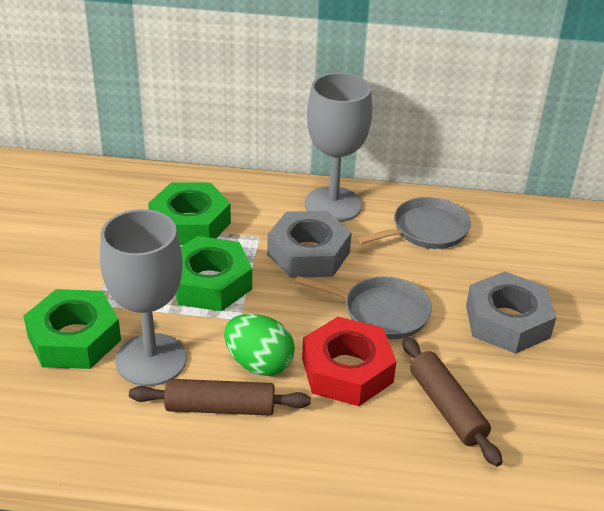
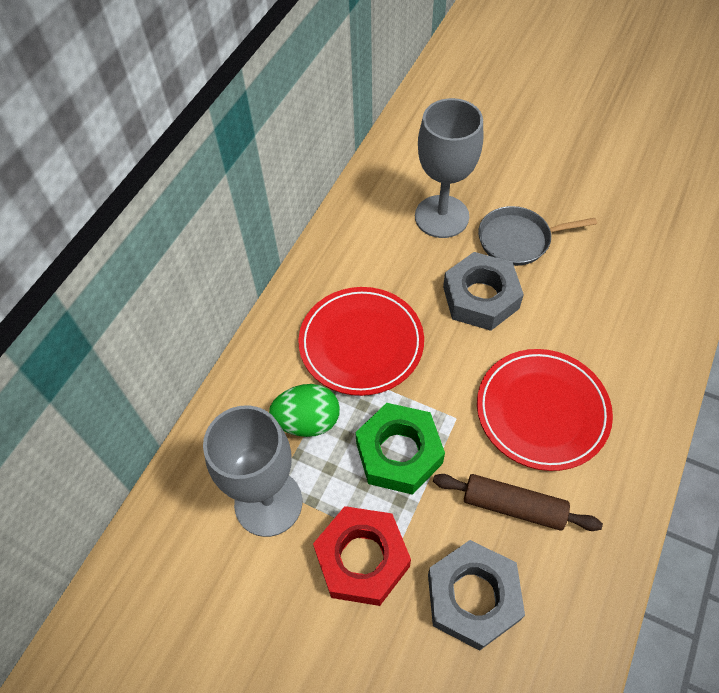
brown rolling pin: [129,379,311,415] [402,336,502,467] = 2 -> [433,474,603,531] = 1
green nut: [23,289,121,369] [148,183,231,245] [175,236,252,311] = 3 -> [355,403,445,495] = 1
grey pan: [295,276,432,339] [357,197,471,249] = 2 -> [478,206,597,266] = 1
red plate: none = 0 -> [298,287,424,396] [477,349,613,471] = 2

